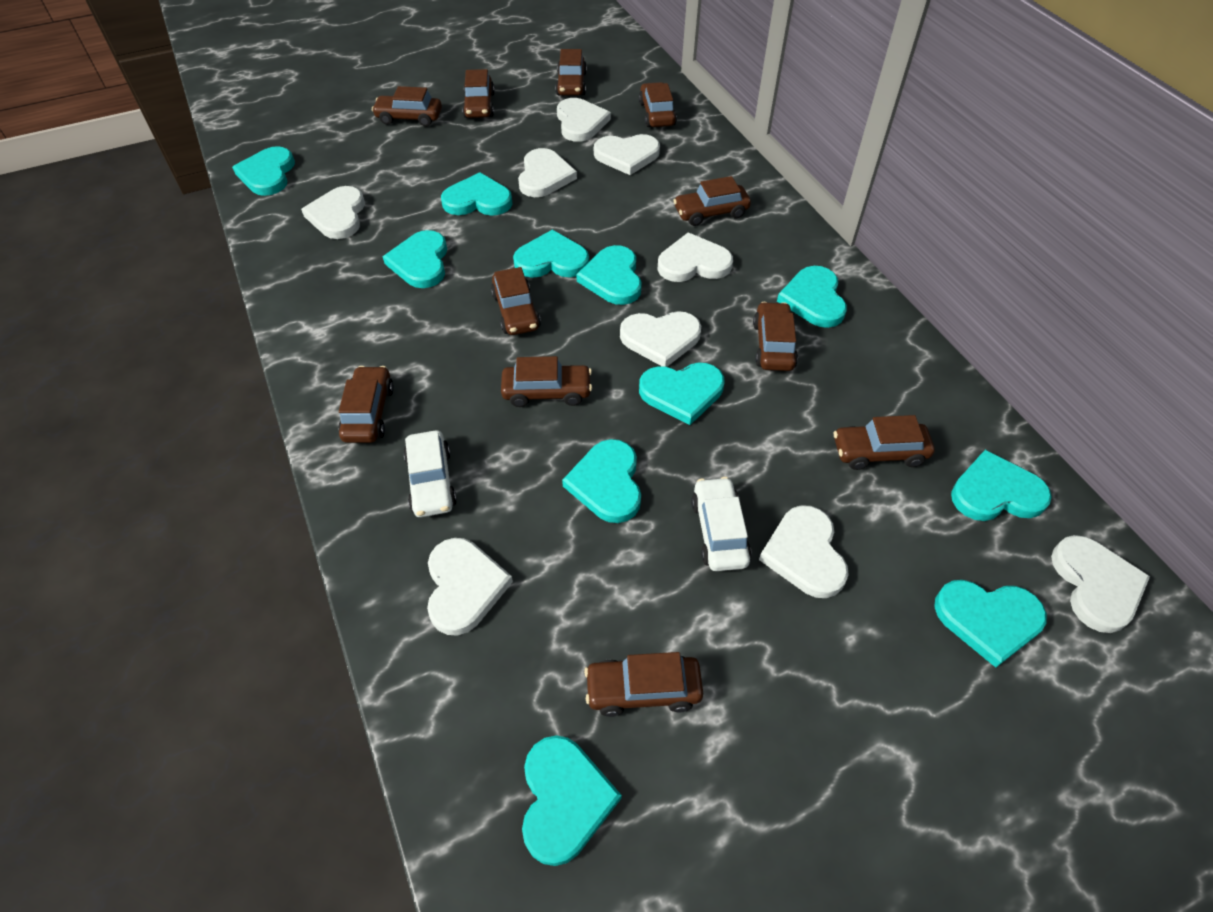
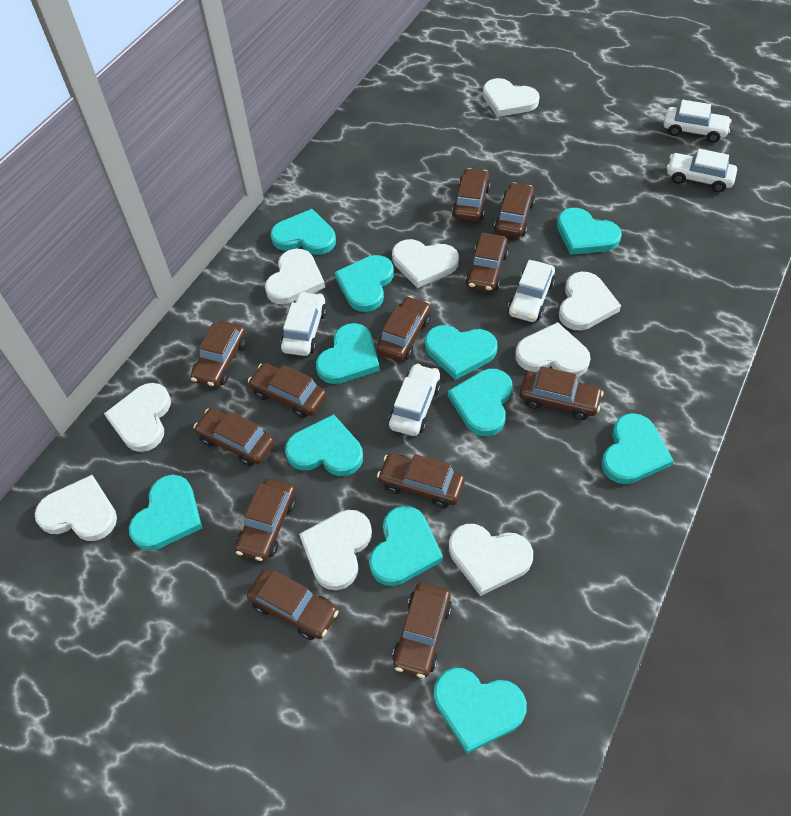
brown car: [338,366,394,443] [372,86,442,127] [462,69,495,118] [491,267,541,335] [501,356,592,407] [555,49,587,96] [584,652,703,717] [639,82,677,127] [673,176,751,226] [753,302,798,371] [834,415,935,470] = 11 -> [191,321,247,388] [193,408,274,467] [235,479,296,561] [247,569,339,640] [248,363,327,418] [377,296,431,361] [377,454,465,508] [392,582,452,678] [452,168,491,222] [466,232,509,292] [494,182,535,238] [520,366,603,420] = 12
white car: [404,430,457,517] [691,477,752,571] = 2 -> [280,291,327,356] [388,364,441,436] [508,260,556,322] [664,100,732,143] [667,149,737,192] = 5

